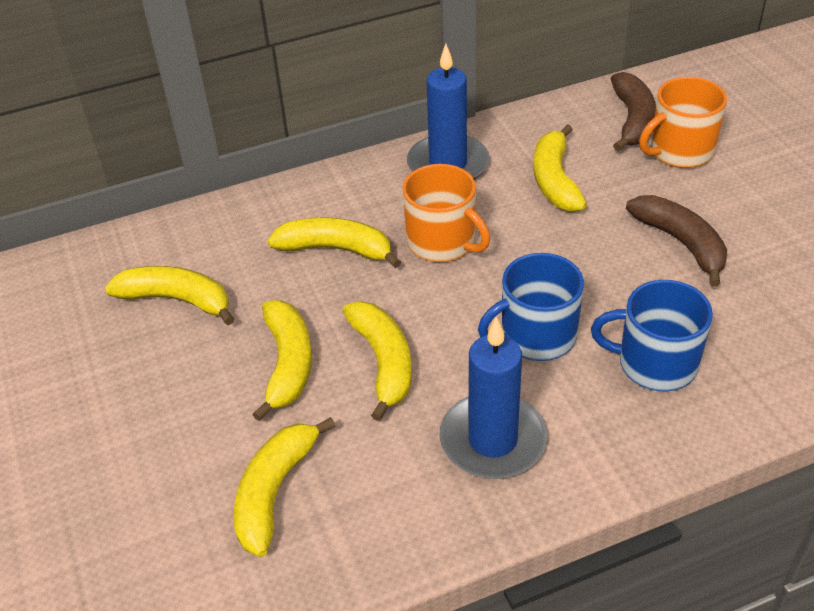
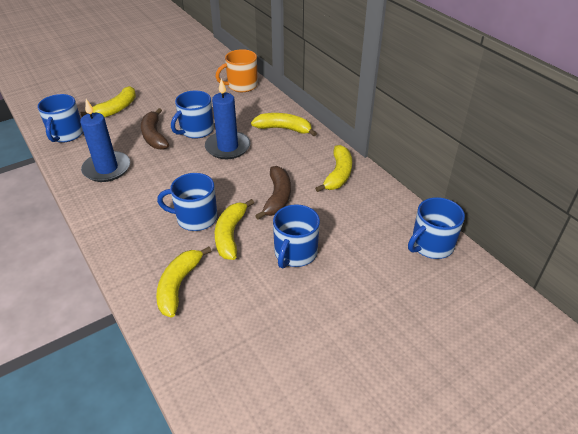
blue mug: [478,253,584,361] [591,280,713,391] = 2 -> [37,94,83,143] [157,173,217,231] [171,90,214,139] [273,204,320,268] [408,197,465,259] = 5
orange mug: [403,164,490,262] [639,77,727,168] = 2 -> [215,49,258,92] = 1
yellow banana: [105,266,234,325] [234,417,335,557] [252,300,312,421] [268,217,401,268] [343,301,412,421] [533,124,587,212] = 6 -> [81,86,136,118] [156,247,211,317] [215,199,254,260] [251,113,317,136] [315,145,352,192] = 5

